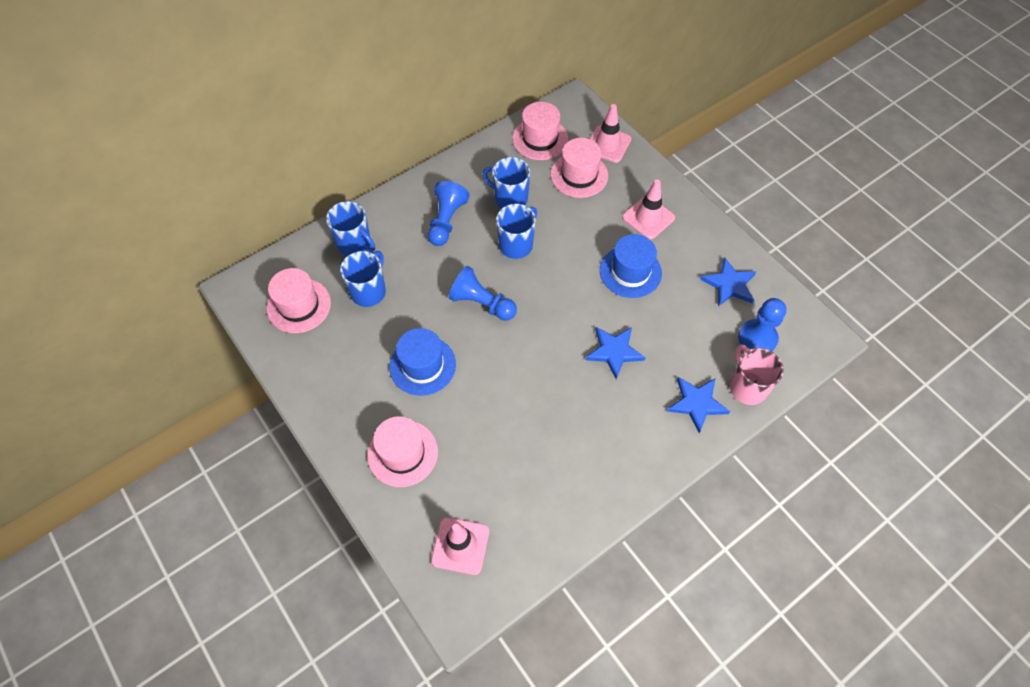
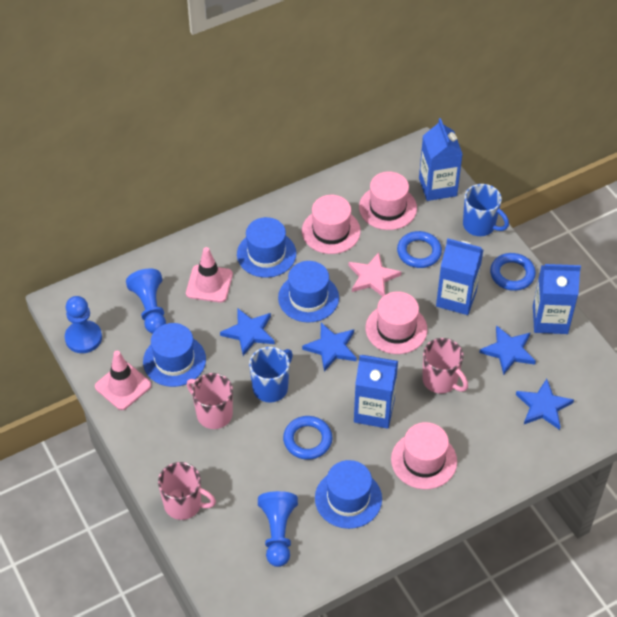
blue carton: none = 0 -> [354,355,398,429] [419,118,463,201] [436,238,483,315] [533,264,581,334] = 4
blue hat: [390,328,456,396] [600,234,662,298] = 2 -> [143,323,206,387] [237,217,296,278] [278,261,339,323] [315,460,382,529] = 4
blue mug: [326,201,375,256] [340,251,386,307] [483,157,530,209] [496,204,537,259] = 4 -> [249,347,293,403] [463,184,509,236] = 2
blue ring: none = 0 -> [283,416,333,460] [397,231,442,268] [490,253,536,291] = 3
blue star: [586,327,646,379] [667,377,730,433] [700,257,757,306] = 3 -> [220,308,275,356] [302,323,357,371] [480,325,536,375] [516,379,574,430] = 4
pink mug: [730,344,784,405] = 1 -> [158,462,216,520] [187,373,233,429] [422,338,468,393] = 3
pink star: none = 0 -> [348,252,401,297] = 1
pink traffic cone: [431,517,489,575] [590,104,632,163] [622,180,675,239] = 3 -> [95,351,152,410] [186,247,233,303] = 2

